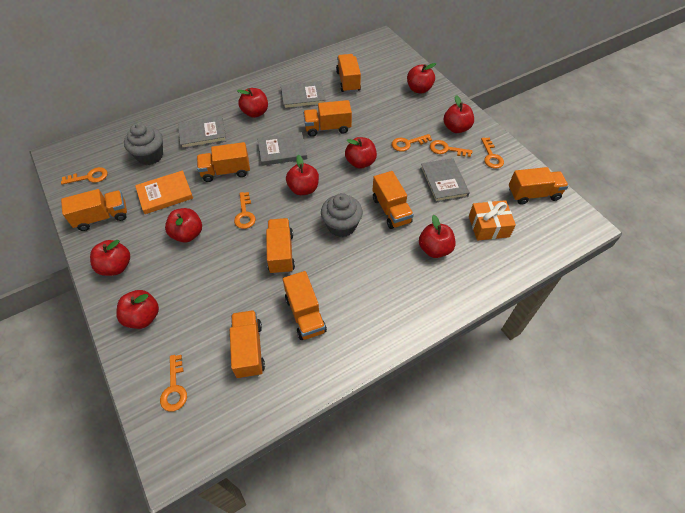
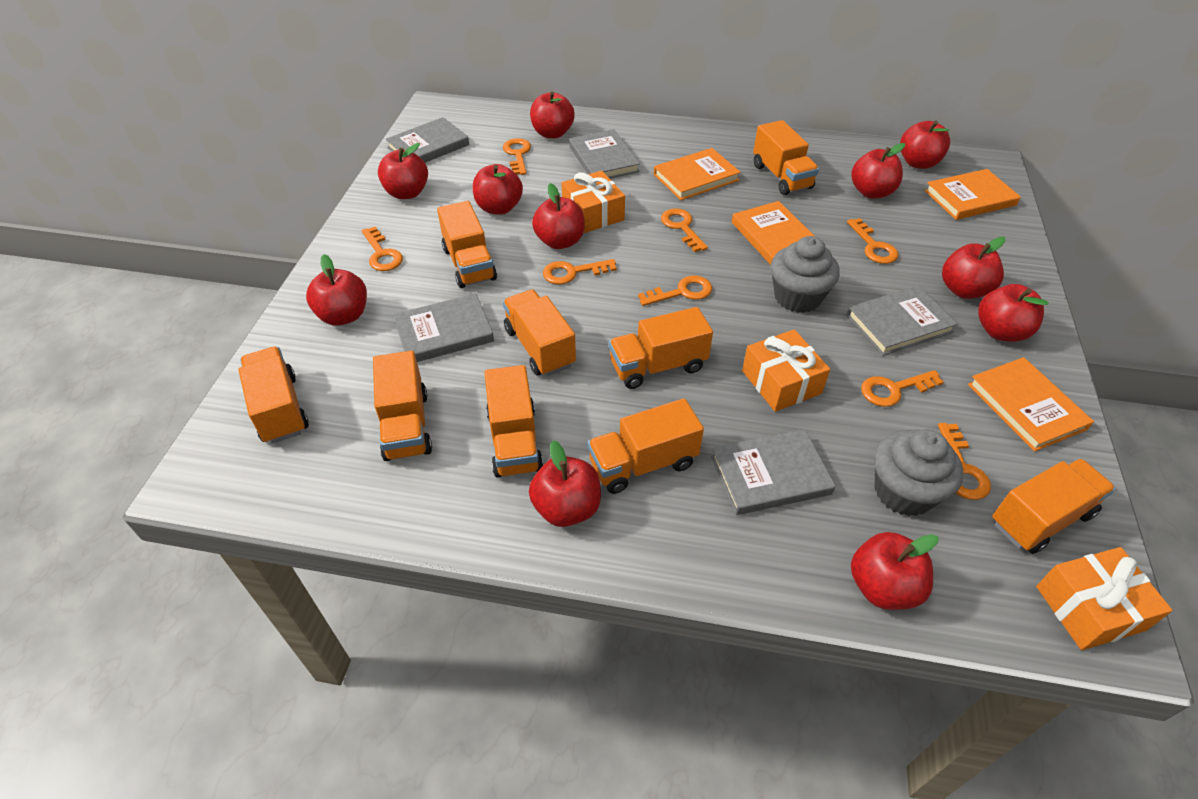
grey book: [178,116,227,149] [257,132,307,166] [281,81,325,109] [420,158,470,203] = 4 -> [386,117,469,163] [393,294,494,362] [569,129,640,179] [711,429,836,515] [846,286,958,356] = 5
orange book: [135,170,193,214] = 1 -> [654,148,741,200] [732,201,814,265] [924,169,1021,220] [968,357,1094,452] = 4
orange gift: [469,200,516,241] = 1 -> [562,171,625,233] [742,329,830,412] [1036,547,1173,650] = 3
orange key: [61,167,108,185] [160,355,187,412] [234,192,256,229] [392,134,432,152] [430,140,473,157] [481,137,504,169] = 6 -> [362,227,403,271] [503,138,531,175] [543,259,617,284] [638,275,712,306] [661,208,708,252] [847,218,898,264] [861,370,944,407] [938,423,991,500] = 8
red apple: [90,240,130,276] [116,290,159,329] [165,208,202,243] [237,88,268,118] [286,155,319,195] [345,137,377,169] [407,63,436,93] [419,215,455,258] [444,95,474,133] = 9 -> [306,254,367,326] [378,143,428,199] [473,164,523,215] [529,440,601,527] [530,91,575,138] [532,183,585,249] [851,143,905,199] [851,532,938,610] [900,121,950,169] [942,237,1006,299] [978,284,1048,342] = 11

